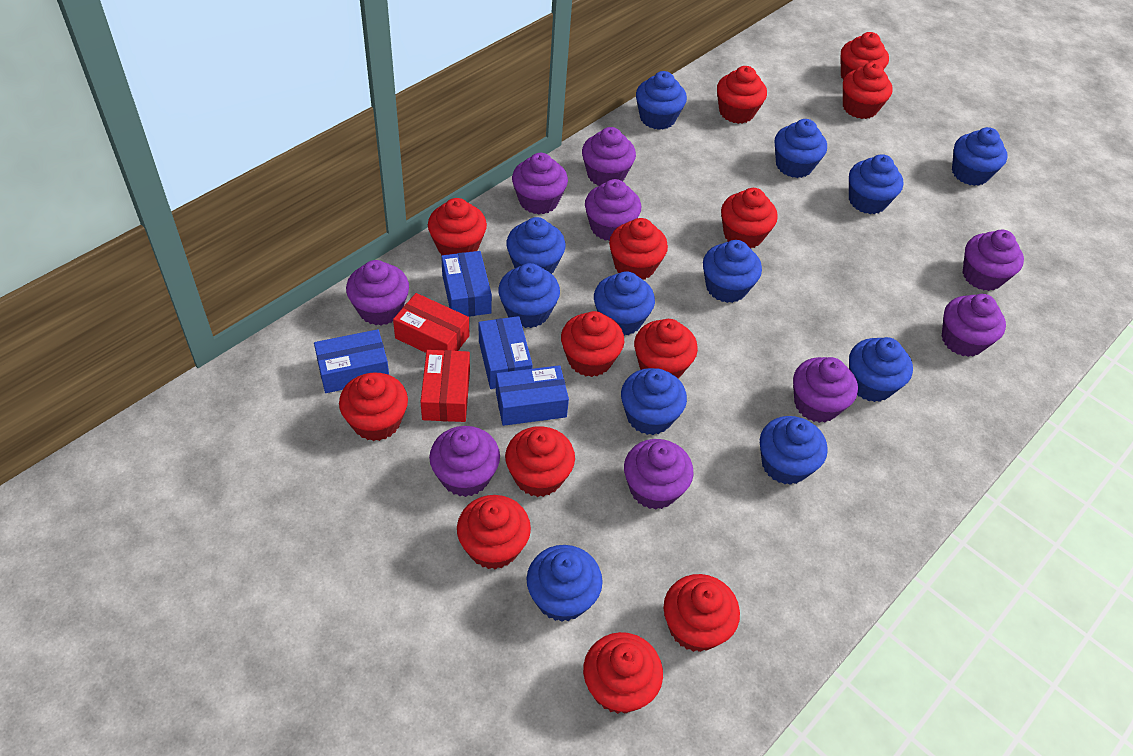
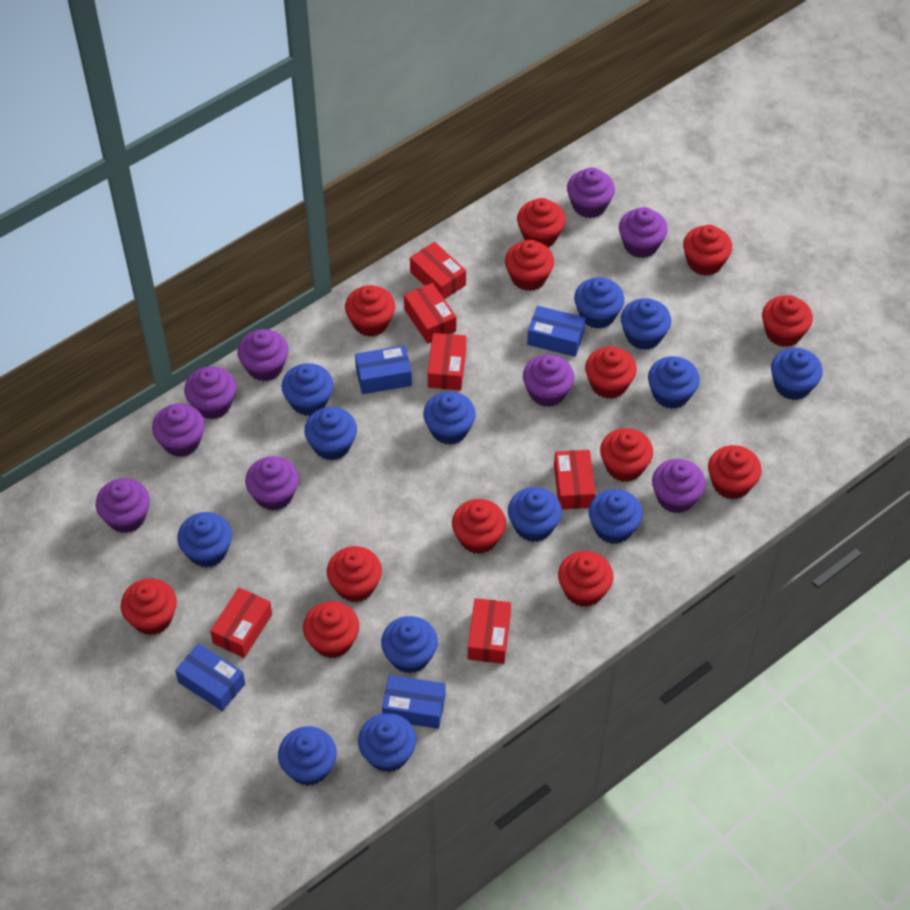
blue cupcake: [498,263,560,328] [506,217,566,274] [527,545,603,622] [594,271,655,335] [621,368,687,435] [636,71,687,130] [703,240,762,303] [760,416,828,485] [775,119,827,178] [849,154,904,214] [849,337,913,402] [952,127,1007,186] = 12 -> [177,512,232,568] [278,726,337,786] [281,363,333,416] [304,407,357,461] [358,713,416,772] [381,616,438,674] [423,391,476,445] [508,487,562,542] [574,277,624,329] [588,489,643,544] [621,298,671,350] [648,356,700,409] [771,348,823,400] = 13
red box: [393,293,469,353] [420,350,470,422] = 2 -> [210,588,272,658] [404,283,456,344] [410,242,466,299] [428,333,466,390] [468,598,511,664] [554,450,595,509] = 6

